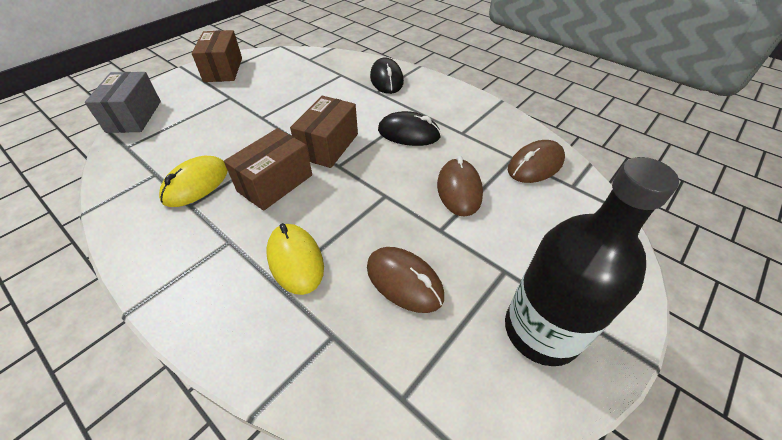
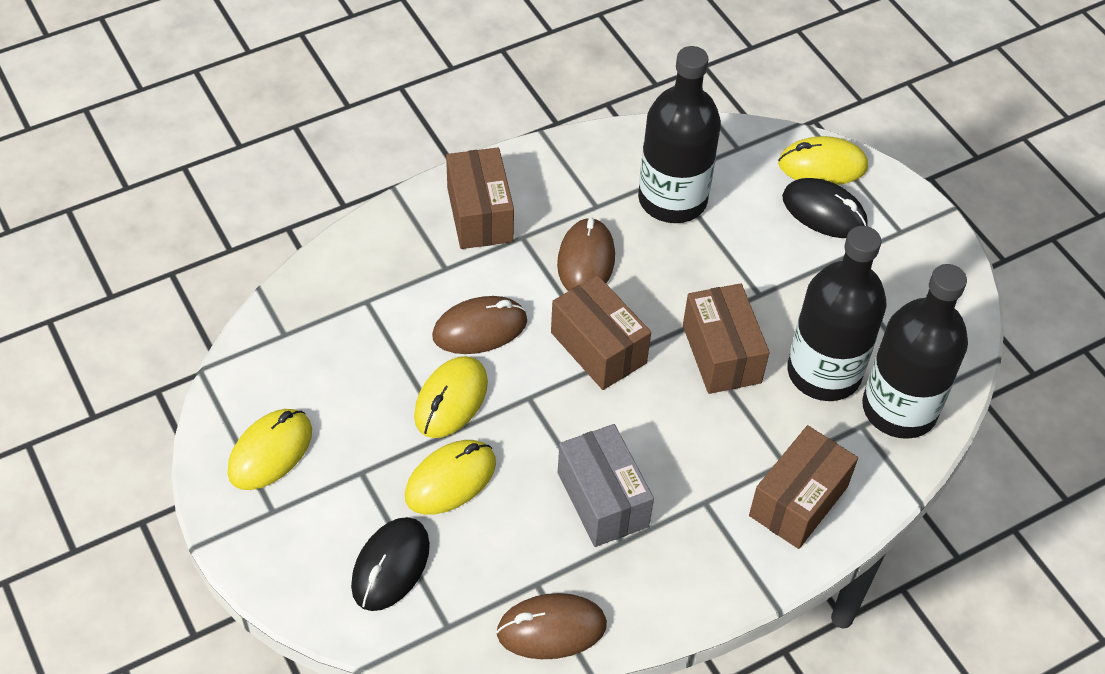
black bottle: [505,157,679,366] = 1 -> [638,46,721,223] [787,226,886,401] [862,264,968,439] = 3
brown box: [192,30,242,82] [224,128,312,211] [290,96,358,168] = 3 -> [446,147,514,249] [551,275,651,390] [683,283,770,394] [749,425,858,549] = 4
yellow mouse: [159,156,228,207] [266,223,324,295] = 2 -> [228,409,312,490] [405,440,496,515] [414,356,488,438] [778,136,868,185] = 4

